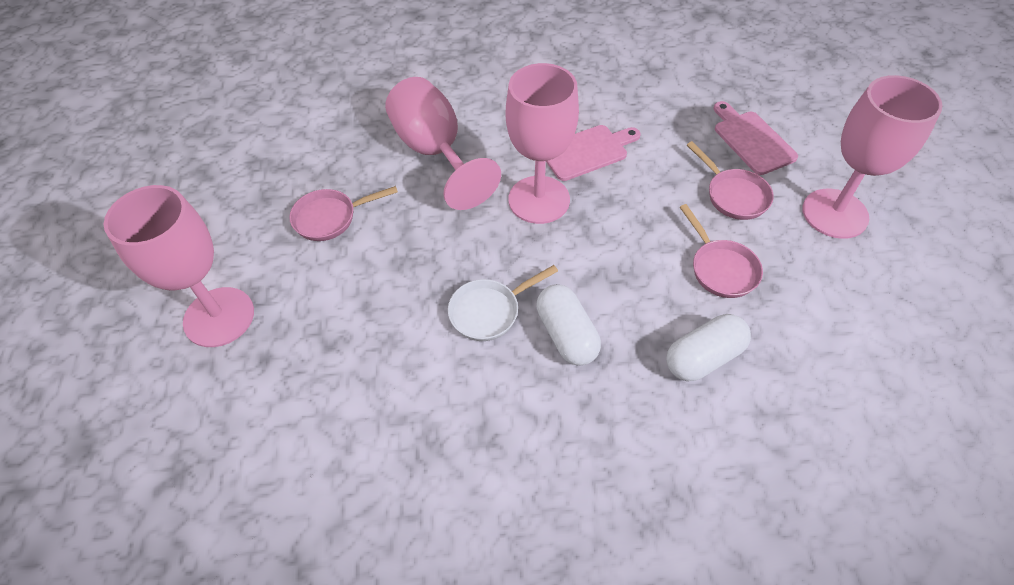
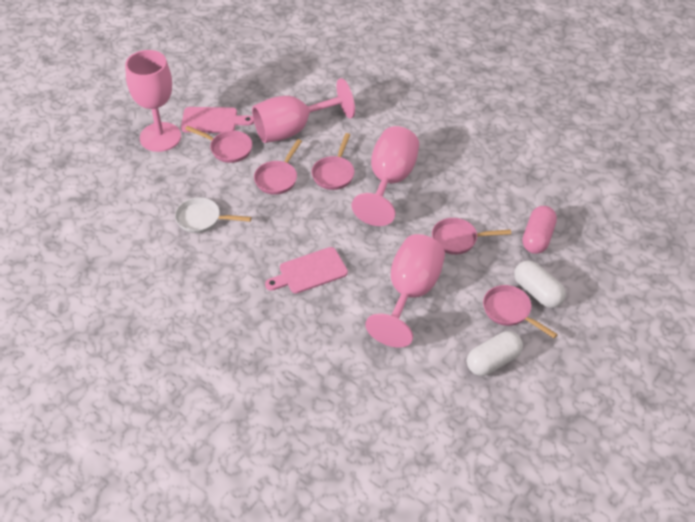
pink capsule: none = 0 -> [522,206,557,254] = 1
pink pan: [289,186,398,241] [680,204,763,298] [687,141,774,220] = 3 -> [185,126,252,163] [254,139,302,195] [311,133,355,190] [432,218,511,255] [483,285,558,338] = 5

